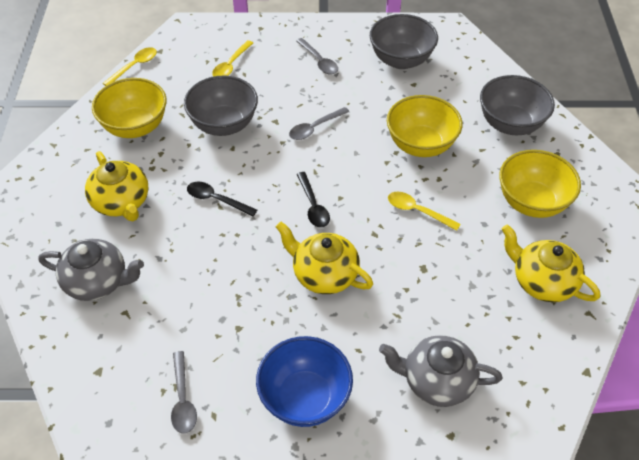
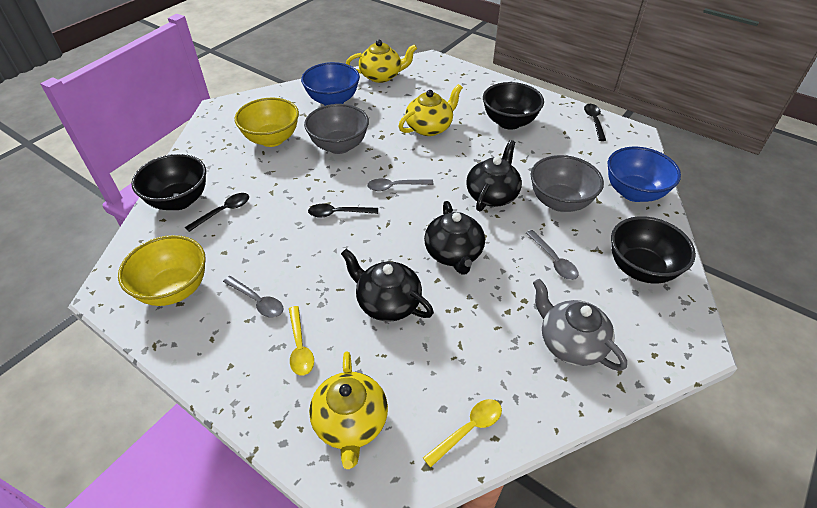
black bowl: none = 0 -> [131,154,206,210] [483,82,544,130] [611,216,696,284] = 3
black spoon: [187,181,257,216] [296,172,330,228] = 2 -> [185,193,249,232] [308,204,378,218] [584,104,606,141] = 3
black teapot: none = 0 -> [341,248,434,322] [424,201,485,275] [466,140,522,211] = 3
blue bowl: [256,336,353,427] = 1 -> [301,62,360,106] [608,147,681,202] = 2
grey bowl: [184,76,258,136] [370,14,438,69] [480,75,555,135] = 3 -> [304,104,369,154] [531,155,604,212] = 2
grey teapot: [39,239,144,301] [379,335,502,407] = 2 -> [533,279,627,371] = 1
yellow bowl: [92,78,167,138] [387,95,462,157] [499,150,581,218] = 3 -> [118,235,206,306] [235,98,299,147] = 2
yellow spoon: [103,47,157,86] [212,40,253,76] [388,192,461,231] = 3 -> [289,306,314,376] [423,399,502,468] = 2

